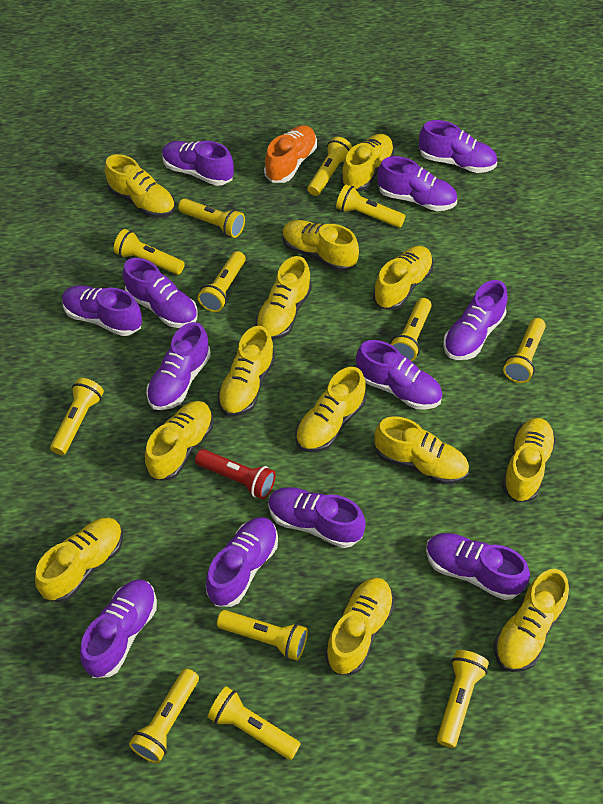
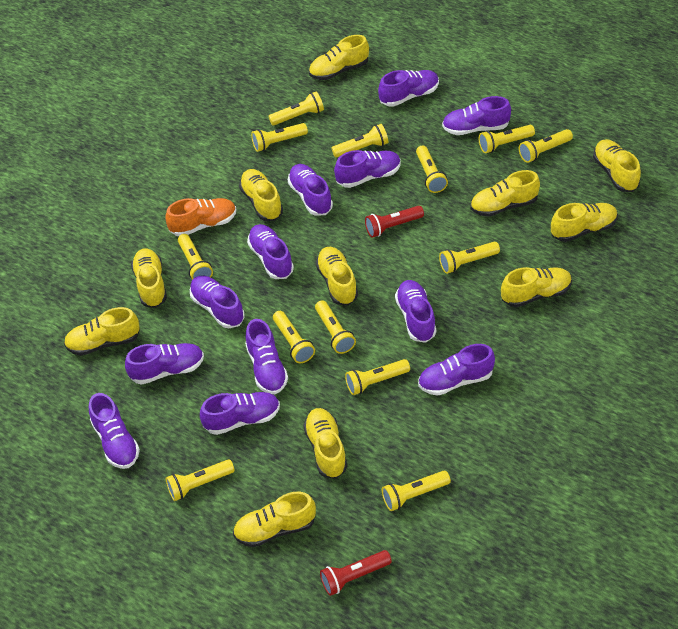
red flashlight: [195,449,276,499] = 1 -> [320,550,392,596] [365,206,424,238] = 2
yellow flashlight: [50,378,104,455] [114,229,185,275] [129,669,199,763] [178,199,245,238] [198,251,246,312] [208,686,301,760] [217,610,308,661] [308,137,352,196] [336,184,405,228] [391,298,432,361] [437,650,489,748] [503,318,546,383] = 12 -> [165,459,235,501] [178,234,213,280] [251,123,308,152] [268,91,324,126] [273,311,315,363] [315,300,356,354] [332,124,388,158] [345,359,410,395] [382,471,451,511] [416,145,448,193] [439,242,500,274] [479,125,535,153] [519,129,573,163] = 13
yellow shoe: [35,517,123,602] [105,154,175,218] [145,401,213,480] [217,326,275,417] [255,256,312,340] [282,220,359,271] [295,367,366,452] [325,577,394,675] [341,134,394,191] [373,246,433,310] [374,416,469,485] [494,569,569,672] [502,418,556,503] = 13 -> [64,307,140,356] [131,249,167,308] [233,492,316,547] [239,169,283,221] [303,408,347,479] [309,35,369,80] [316,247,358,306] [470,170,540,217] [501,267,572,307] [551,203,618,242] [593,139,641,192] = 11

